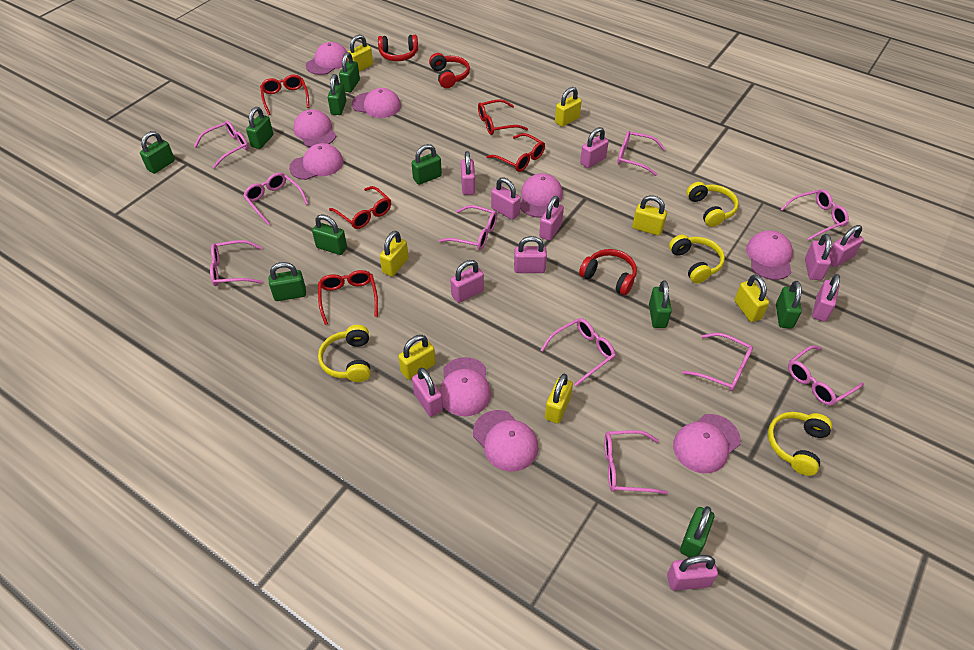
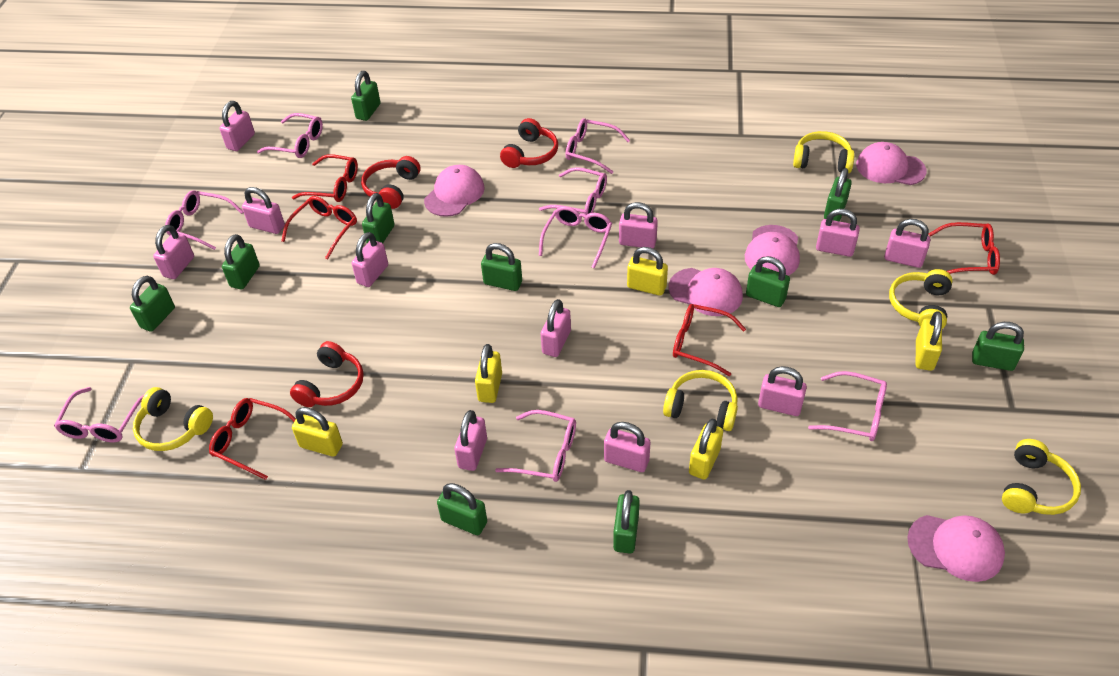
pink cap: [289,143,343,180] [293,109,336,147] [306,42,348,75] [352,88,401,118] [440,357,491,416] [473,410,538,471] [520,173,563,218] [673,414,741,473] [746,230,793,280] = 9 -> [424,165,485,217] [669,268,743,316] [745,225,800,276] [856,142,927,185] [907,515,1005,582] = 5
pink glasses: [194,121,249,168] [210,240,263,286] [243,172,308,225] [439,205,497,250] [541,318,616,386] [604,430,668,494] [617,131,665,176] [682,333,753,391] [780,189,849,240] [788,345,864,406] = 10 -> [54,387,144,442] [165,190,243,250] [257,113,323,158] [495,410,576,482] [539,167,607,215] [539,206,612,269] [566,118,630,174] [808,371,887,441] = 8
yellow headphones: [318,325,371,382] [669,234,725,283] [686,182,739,227] [768,412,832,476] = 4 -> [133,387,213,451] [663,370,738,431] [793,131,855,173] [889,269,953,329] [1002,439,1081,515] = 5
yellow padlock: [348,35,373,72] [380,231,409,277] [398,335,436,380] [545,374,573,424] [555,87,582,127] [632,195,667,236] [735,274,769,322] = 7 -> [292,407,343,457] [475,344,502,403] [627,247,668,296] [689,418,723,480] [916,311,942,371] = 5

